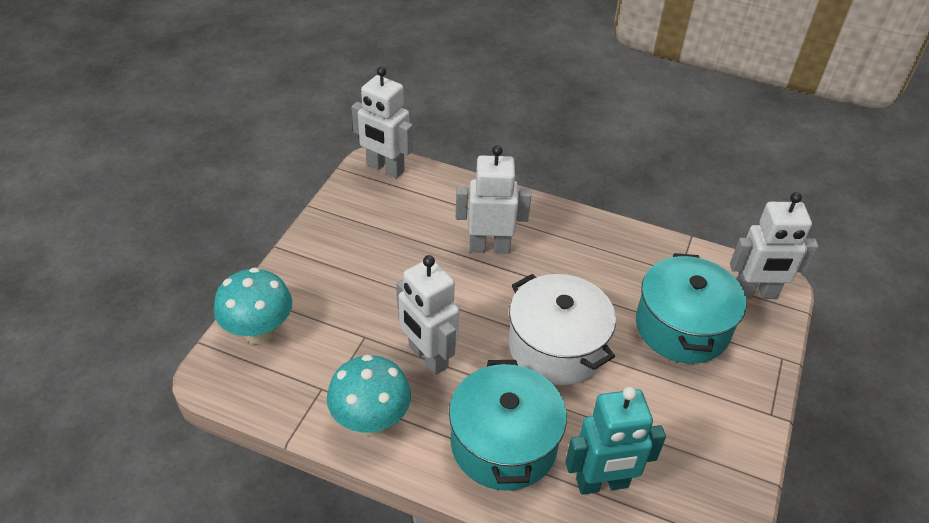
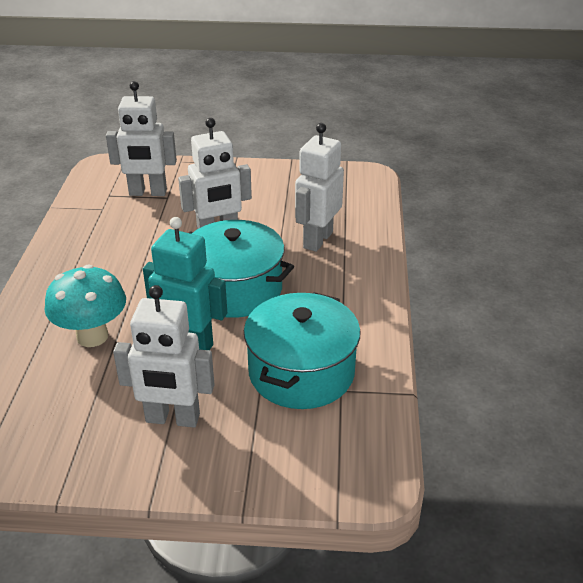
turquoise mushroom: [214,267,292,344] [327,354,411,436] = 2 -> [45,264,126,347] = 1
white pot: [509,274,616,385] = 1 -> none = 0

